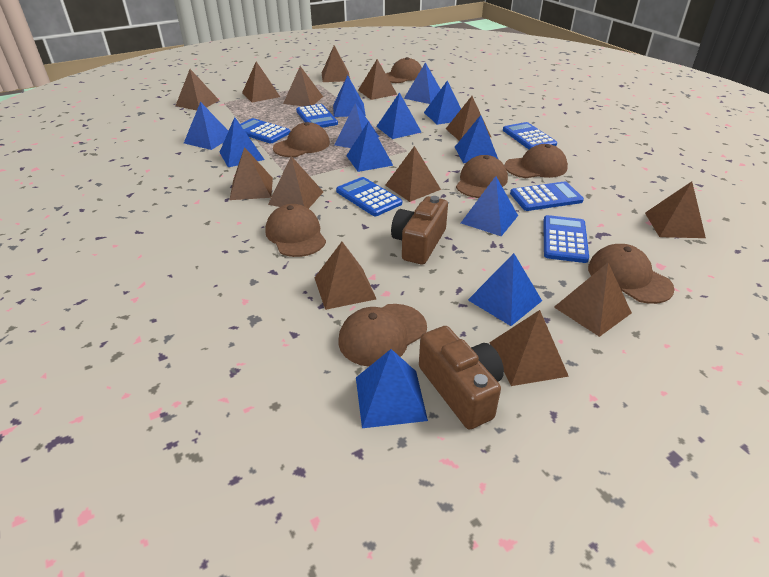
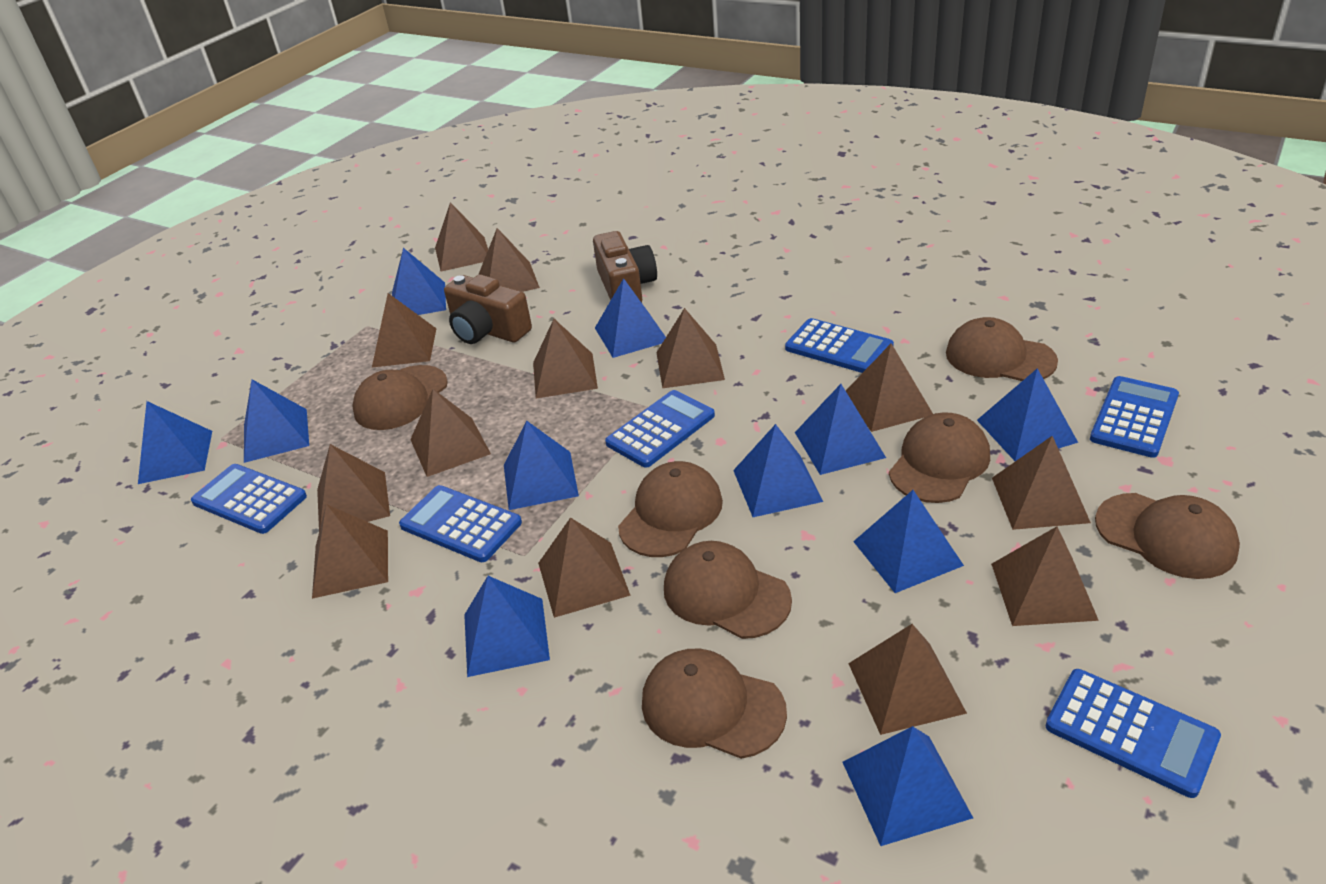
blue pyramid: [184,102,228,150] [219,117,265,167] [333,75,366,117] [334,103,379,148] [346,121,393,172] [356,349,428,428] [376,92,421,139] [404,62,441,104] [424,80,461,125] [455,115,498,163] [461,176,518,236] [468,253,542,326] = 12 -> [138,401,212,484] [244,379,309,463] [392,248,446,315] [464,576,550,677] [504,421,579,510] [595,278,666,358] [733,424,823,517] [795,384,886,475] [843,726,973,846] [853,490,964,593] [977,368,1078,461] = 11

